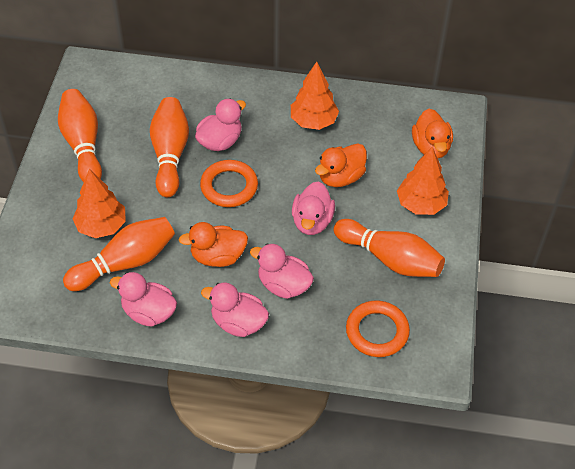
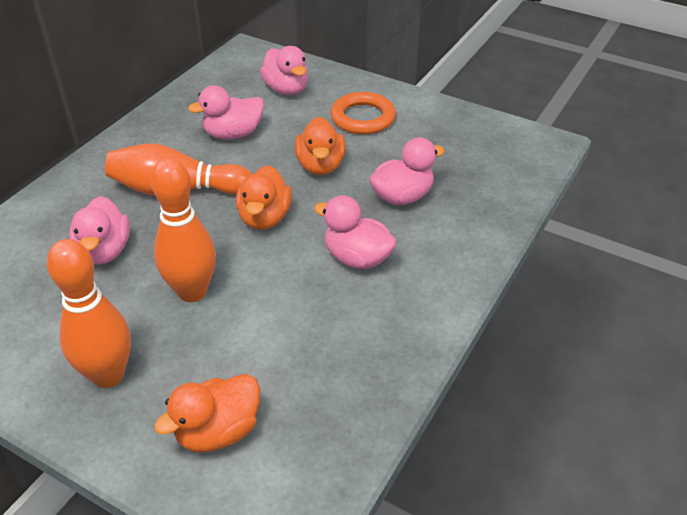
orange bowling pin: [58,89,102,182] [63,217,175,291] [150,97,189,197] [334,219,445,277] = 4 -> [47,239,131,388] [105,144,252,195] [151,158,216,302] = 3
orange ring: [200,160,258,207] [346,301,410,357] = 2 -> [331,92,396,134] = 1
orange tree: [72,169,126,238] [291,62,339,130] [397,147,449,215] = 3 -> none = 0

